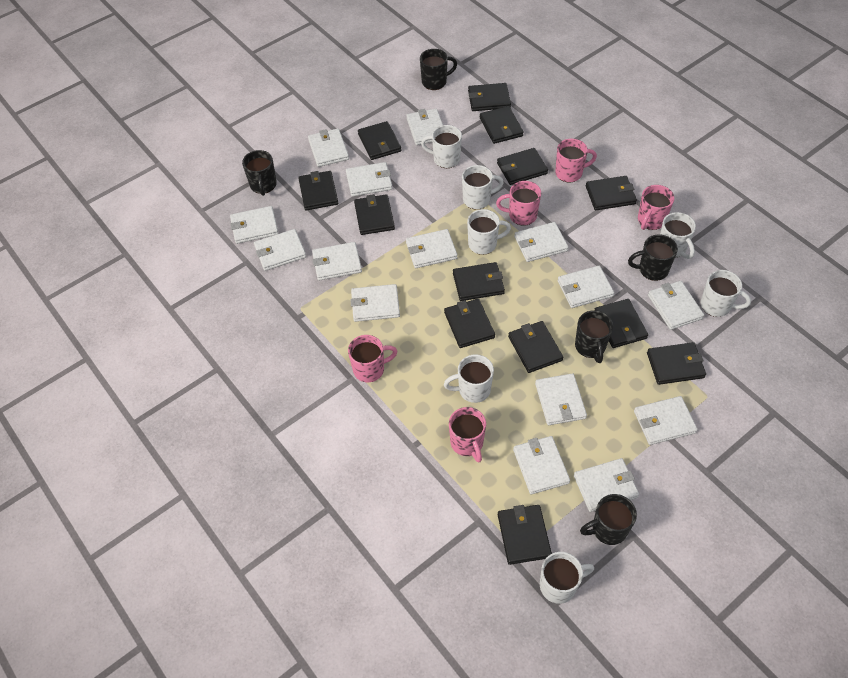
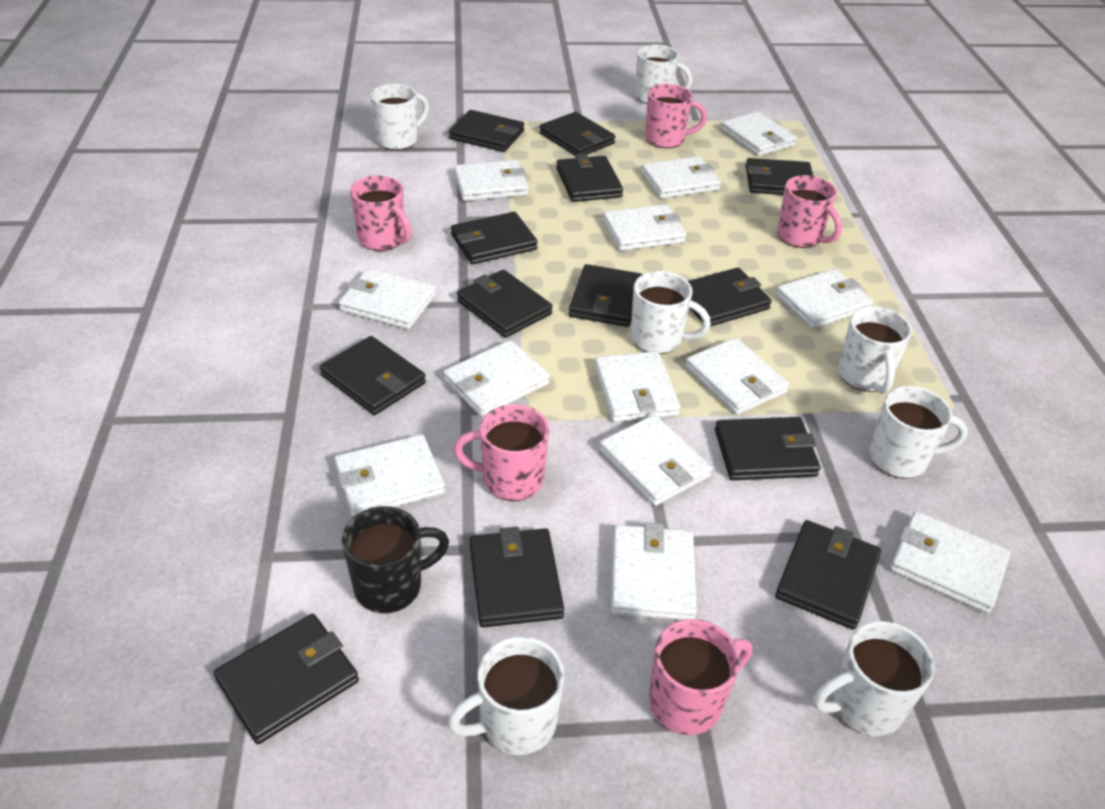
black mug: [242,150,277,196] [420,49,457,90] [575,310,613,363] [580,494,637,545] [628,234,678,281] = 5 -> [342,506,449,613] = 1
white wallet: [230,206,279,244] [254,229,306,271] [308,128,349,167] [312,242,362,281] [346,162,392,197] [350,284,400,322] [406,109,443,145] [406,229,457,268] [513,436,570,494] [514,222,568,262] [535,374,587,425] [558,266,614,308] [574,458,639,512] [634,396,698,445] [648,281,704,330] = 15 -> [334,434,445,517] [339,268,436,329] [443,340,550,417] [454,160,529,201] [594,351,680,422] [599,415,712,506] [603,204,686,251] [611,522,697,620] [641,156,721,199] [685,338,789,415] [721,112,797,156] [776,269,873,329] [890,511,1011,614] = 13

